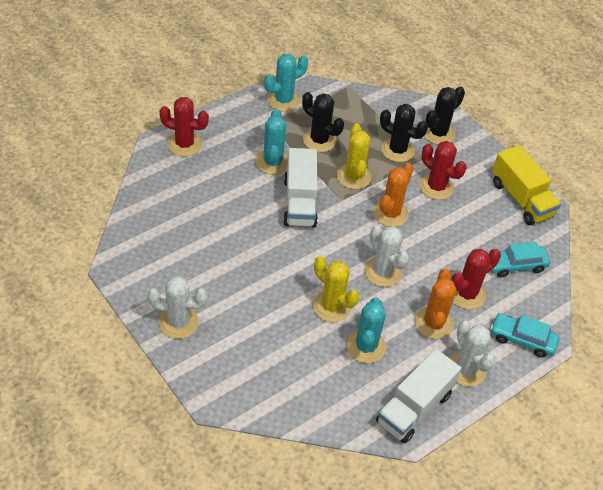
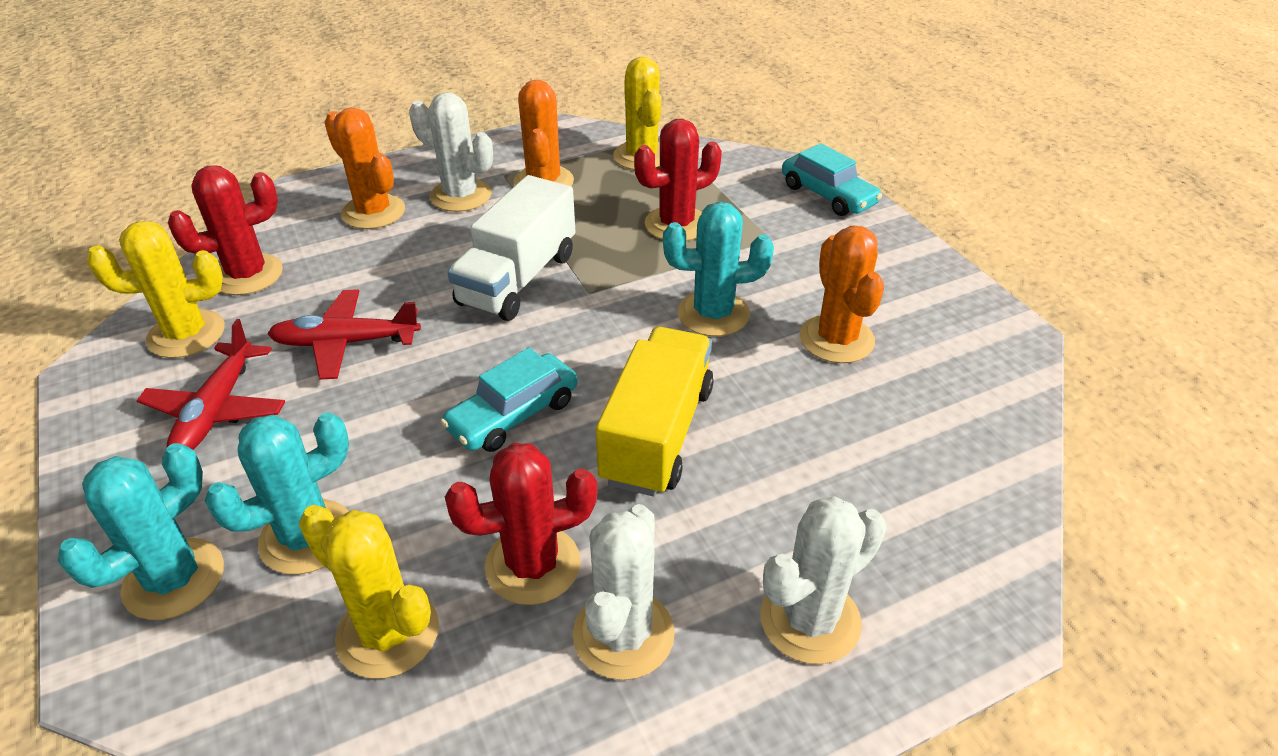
black cactus: [302,92,344,152] [380,104,428,162] [424,86,465,145] = 3 -> none = 0
orange cactus: [373,163,413,227] [415,268,456,339] = 2 -> [324,107,405,229] [514,80,574,186] [800,226,884,363] = 3
red plane: none = 0 -> [137,319,285,450] [267,289,421,380] = 2
white truck: [283,148,318,228] [376,349,461,443] = 2 -> [447,175,575,321] = 1
yellow cactus: [313,256,359,322] [337,123,371,189] = 2 -> [87,221,225,358] [299,505,439,679] [613,57,661,170] = 3

